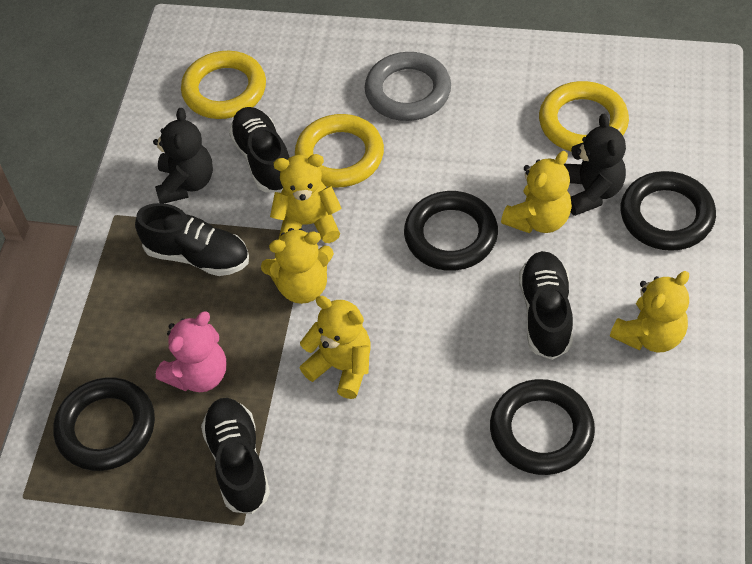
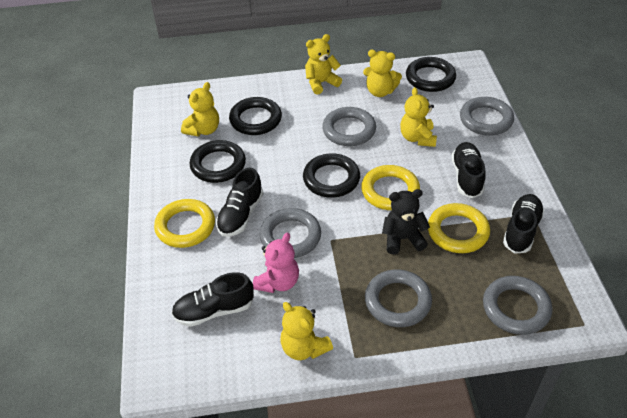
black teddy bear: [153,108,213,204] [563,114,626,216] = 2 -> [382,189,430,255] = 1
grey ring: [365,52,451,121] = 1 -> [260,208,321,258] [322,107,376,146] [365,269,432,327] [460,97,514,136] [483,276,552,335] = 5

